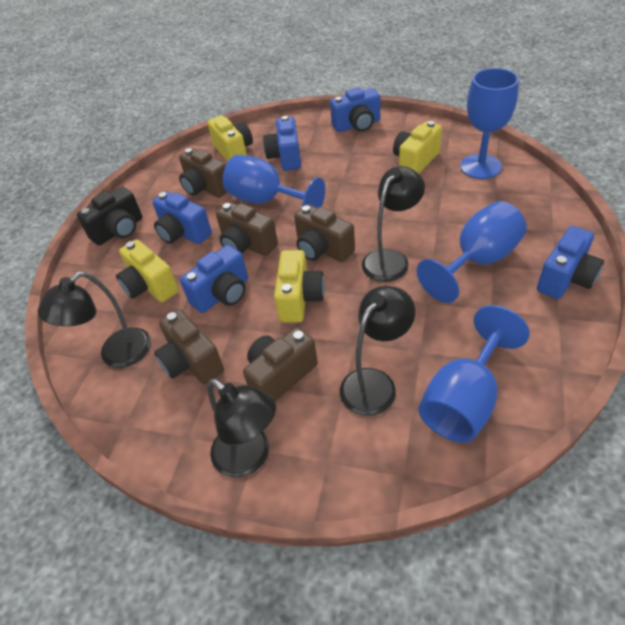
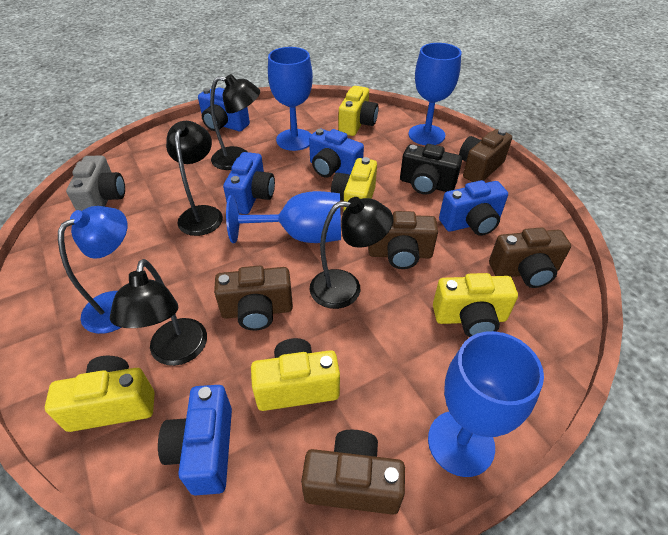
blue lamp: none = 0 -> [58,206,127,334] = 1
grey camera: none = 0 -> [66,155,125,211] = 1
yellow camera: [116,239,179,302] [207,115,253,161] [274,250,325,322] [393,121,442,174] = 4 -> [45,356,155,432] [251,338,340,411] [331,157,377,213] [339,86,378,136] [433,273,518,337] = 5

